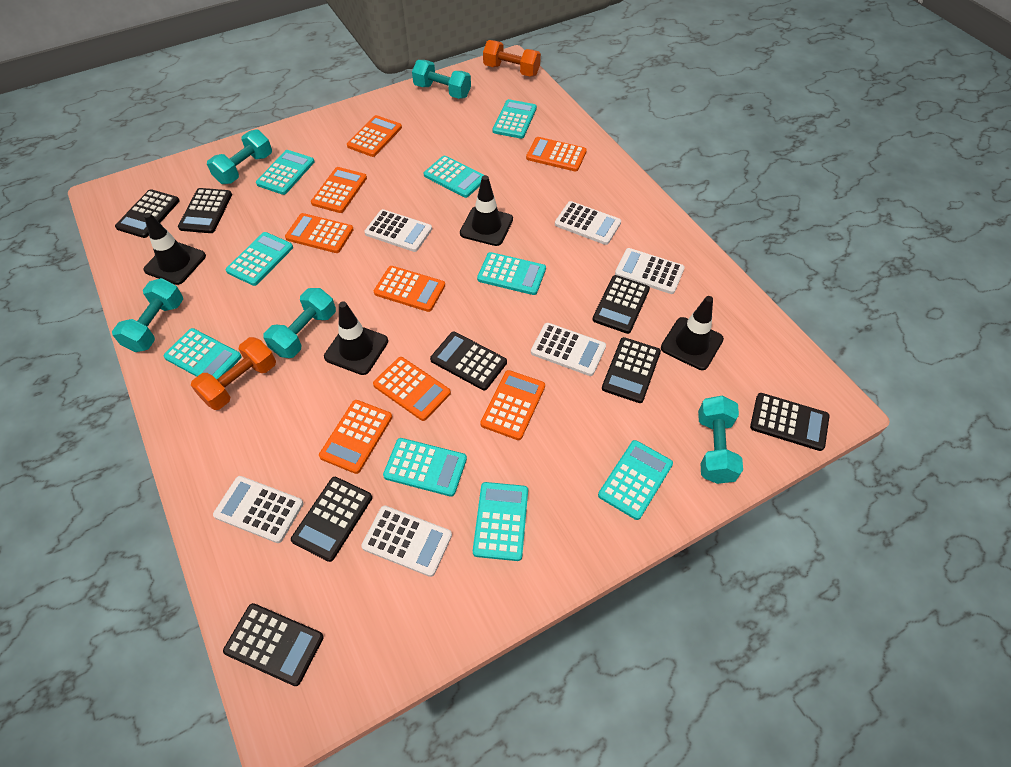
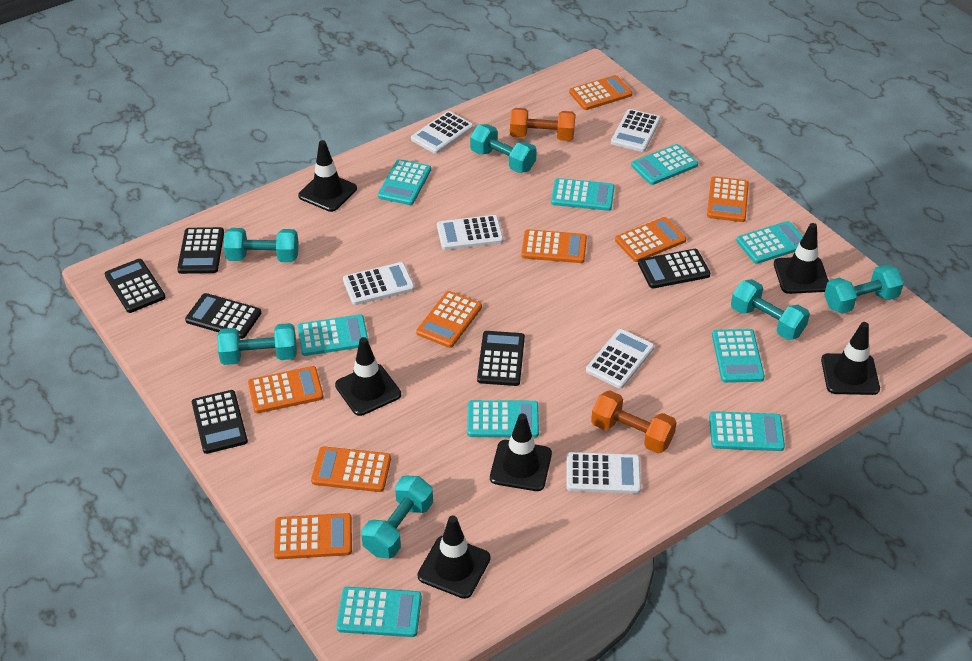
black calculator: [115,189,180,238] [178,188,232,233] [223,603,324,686] [291,477,372,562] [430,332,507,390] [592,275,650,334] [602,337,661,403] [750,393,830,451] = 8 -> [104,259,166,313] [177,227,224,274] [185,293,261,339] [192,390,248,454] [477,331,525,386] [638,249,710,288] = 6
black traffic cone: [143,213,206,285] [324,302,388,375] [460,175,513,246] [661,296,724,370] = 4 -> [298,140,357,212] [335,337,401,416] [417,516,491,599] [490,413,552,491] [774,223,829,294] [821,322,880,395] = 6
turquoise dumbbell: [112,278,183,352] [207,129,272,184] [263,288,336,358] [412,60,471,99] [698,396,743,484] = 5 -> [217,323,297,365] [224,228,299,262] [361,476,433,559] [470,124,537,173] [731,279,810,340] [824,265,904,314] = 6

